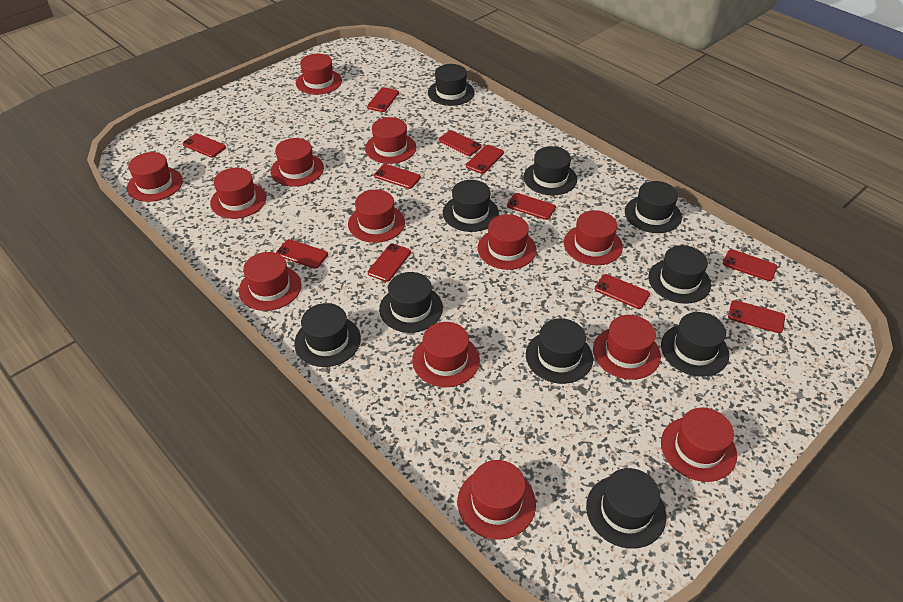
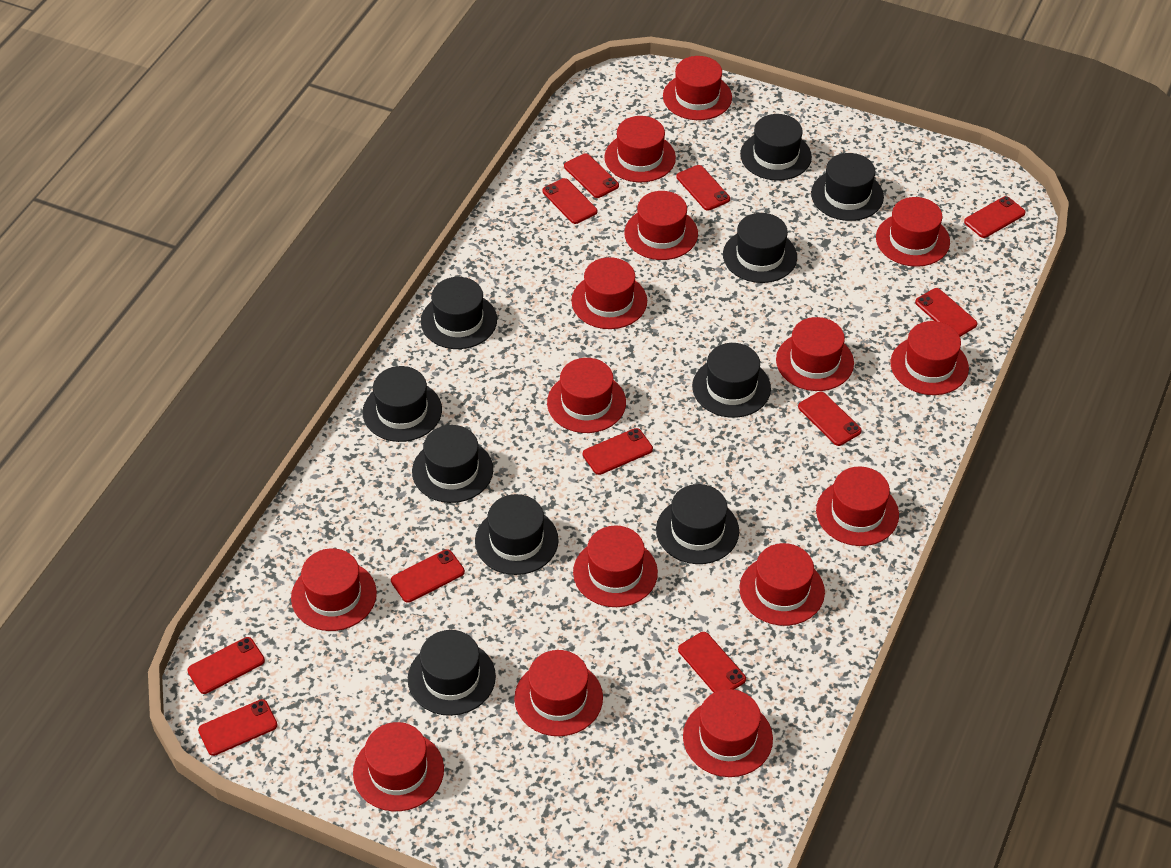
red hat: [127,152,183,202] [210,168,266,219] [239,252,301,311] [271,138,324,186] [296,54,342,95] [348,190,405,243] [365,117,416,164] [412,322,480,387] [457,460,536,540] [477,214,537,270] [564,210,623,265] [593,315,661,380] [661,408,737,482] = 13 -> [291,548,377,631] [353,722,444,811] [514,650,603,736] [547,358,626,433] [571,257,647,329] [573,526,658,607] [604,116,676,182] [624,191,698,260] [663,56,732,120] [683,689,773,777] [740,543,825,626] [776,317,854,391] [816,467,899,546] [876,197,950,267] [891,321,969,395] = 15

